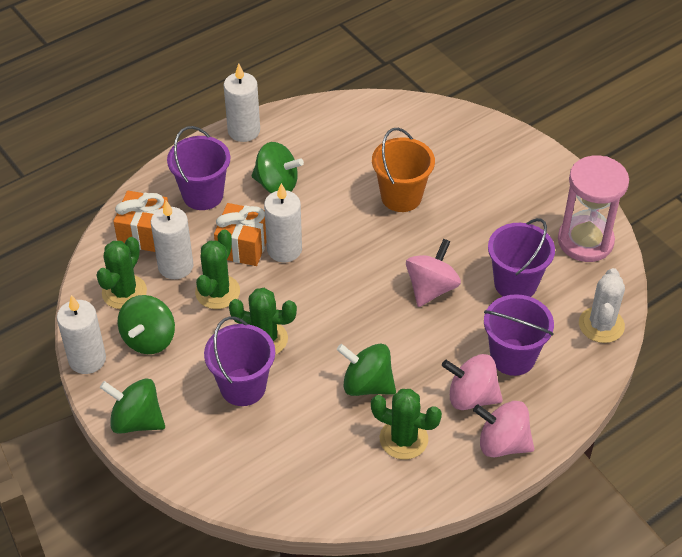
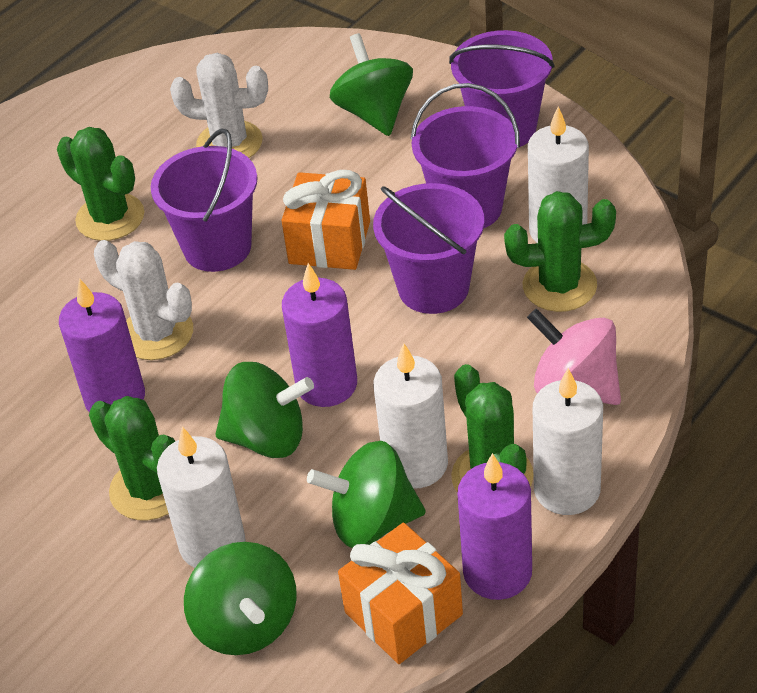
orange bucket: [372,128,435,212] = 1 -> none = 0
pink hourglass: [558,155,629,262] = 1 -> none = 0
pink spinning top: [406,239,461,307] [442,354,503,410] [473,401,534,457] = 3 -> [527,308,621,405] = 1
purple candle: none = 0 -> [59,278,145,413] [282,263,357,407] [457,453,532,600] = 3
white cactus: [579,268,625,343] = 1 -> [94,240,193,360] [170,53,268,158] = 2

